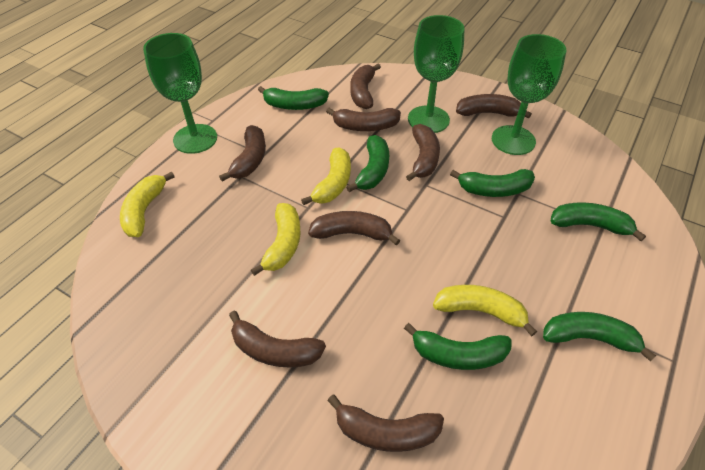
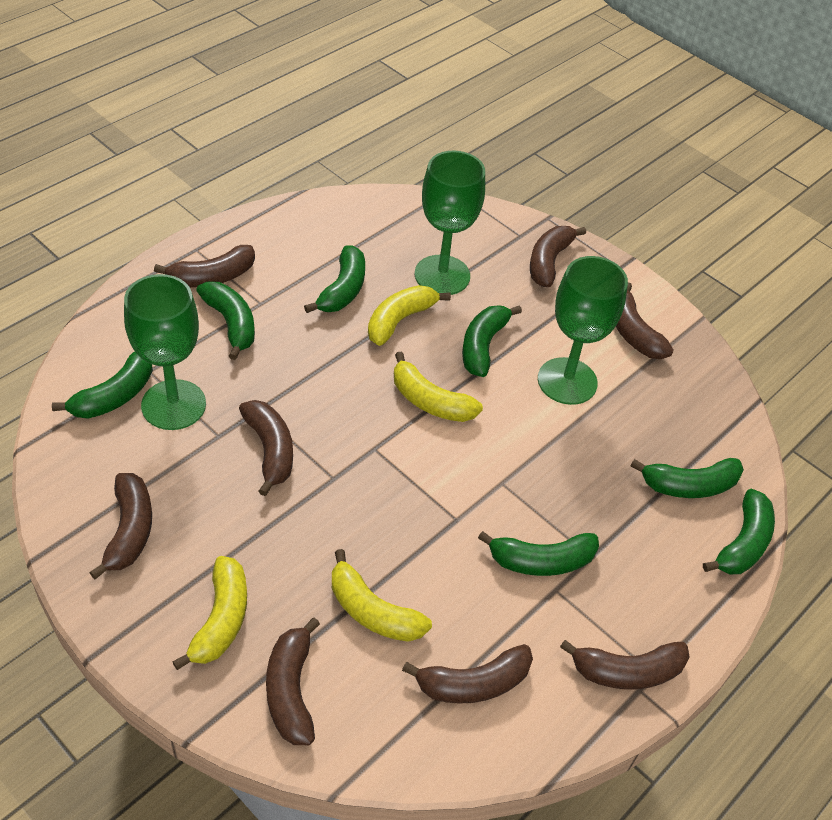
green banana: [258,86,329,110] [346,135,389,192] [404,323,511,370] [450,169,535,197] [543,312,656,361] [551,202,646,241] = 6 -> [52,352,153,419] [196,281,255,360] [304,245,365,313] [462,305,522,377] [478,531,599,576] [630,458,744,498] [703,489,775,574] = 7

